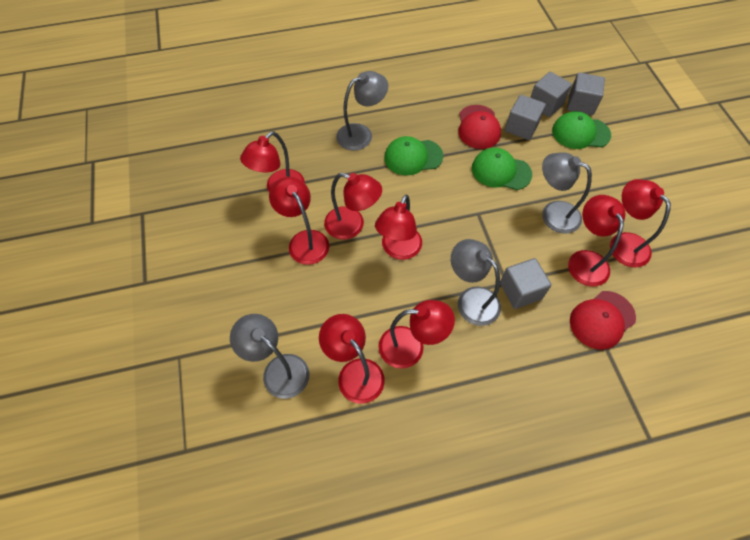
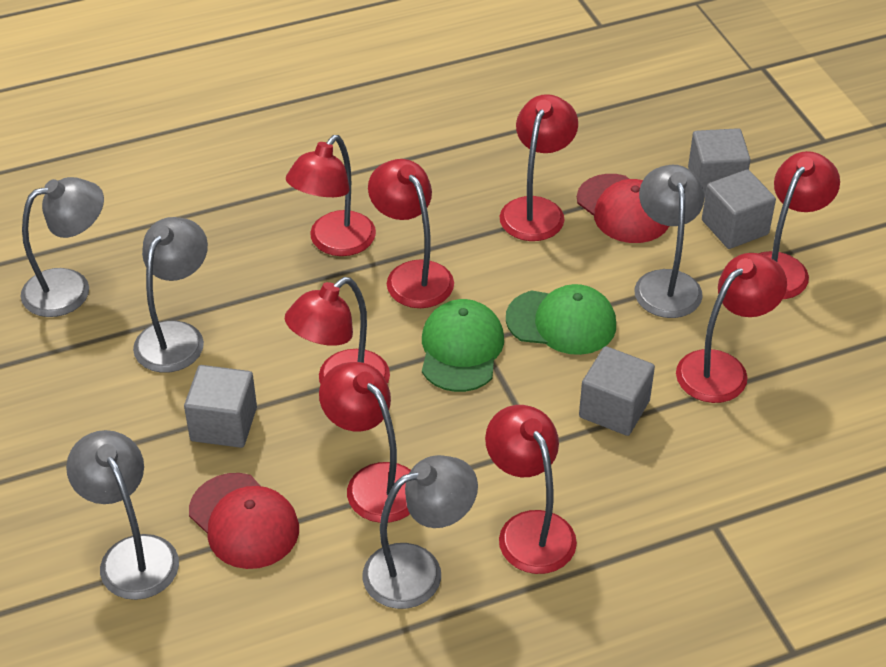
green cap: [384,136,443,175] [472,148,532,190] [552,111,611,149] = 3 -> [422,299,504,392] [506,284,616,355] = 2
grey lamp: [230,314,309,399] [336,71,388,151] [451,239,501,326] [542,152,592,234] = 4 -> [21,177,104,317] [66,430,179,600] [133,217,208,373] [363,455,478,609] [634,165,704,318] = 5

